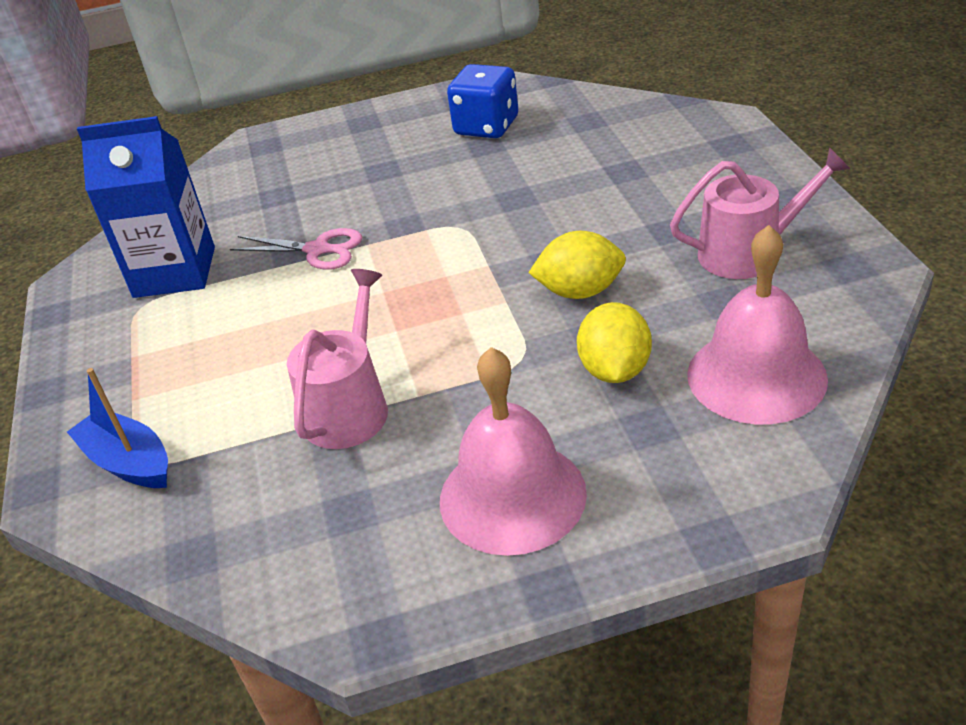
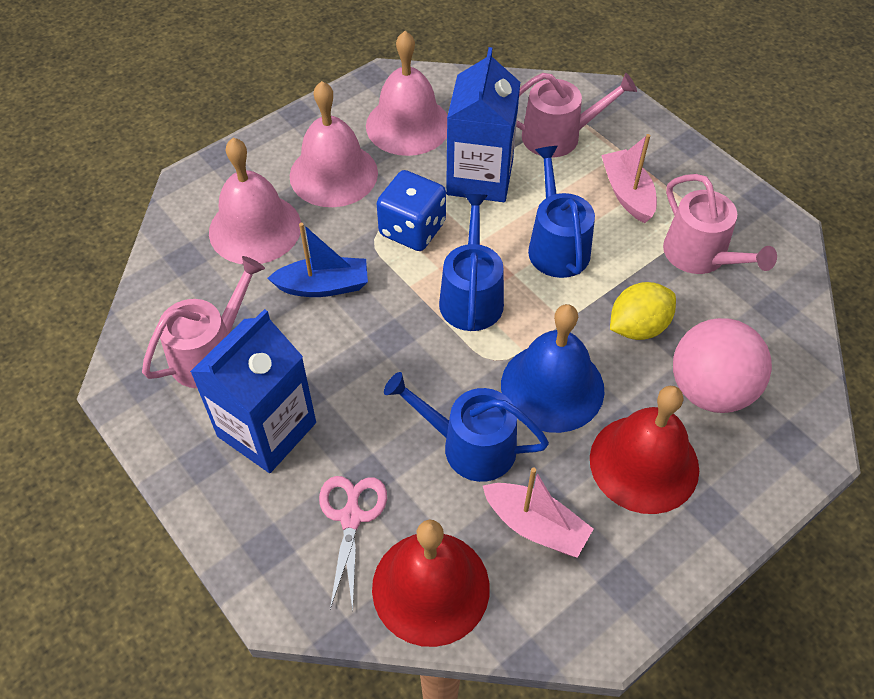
blue bell: none = 0 -> [501,304,605,433] = 1
blue carton: [77,116,215,298] = 1 -> [190,309,316,473] [446,47,520,202] = 2
blue watering can: none = 0 -> [384,372,549,482] [439,194,504,331] [528,146,595,278] = 3
pink ball: none = 0 -> [673,318,772,413] = 1
pink bell: [440,347,587,556] [687,225,828,424] = 2 -> [209,138,301,264] [290,81,378,207] [366,31,448,156] = 3
pink boat: none = 0 -> [483,468,593,558] [601,134,657,223] = 2
pink watering can: [287,269,388,449] [670,147,851,279] = 2 -> [142,256,265,388] [516,73,637,157] [663,174,777,274] = 3
red bell: none = 0 -> [372,520,490,647] [590,386,699,514] = 2
yellow lemon: [528,231,626,299] [577,302,652,383] = 2 -> [610,282,676,340] = 1

